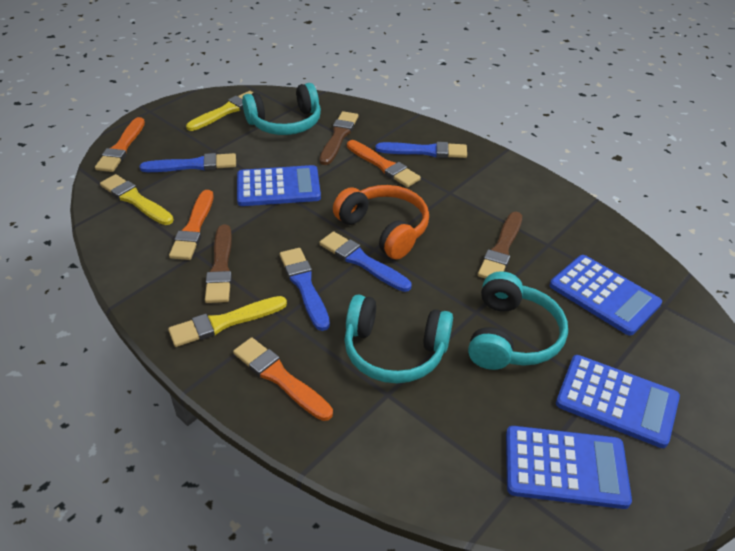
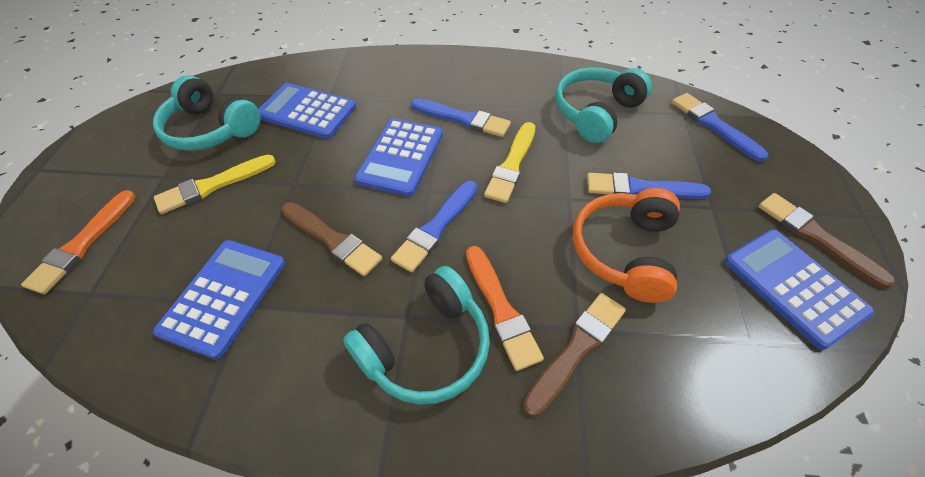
orange brush: [95,117,145,172] [169,190,213,260] [233,337,333,421] [347,140,421,187] = 4 -> [21,190,136,294] [466,246,544,371] = 2
yellow brush: [100,174,174,225] [168,296,287,347] [186,91,254,131] = 3 -> [154,155,276,214] [484,122,535,203] = 2

